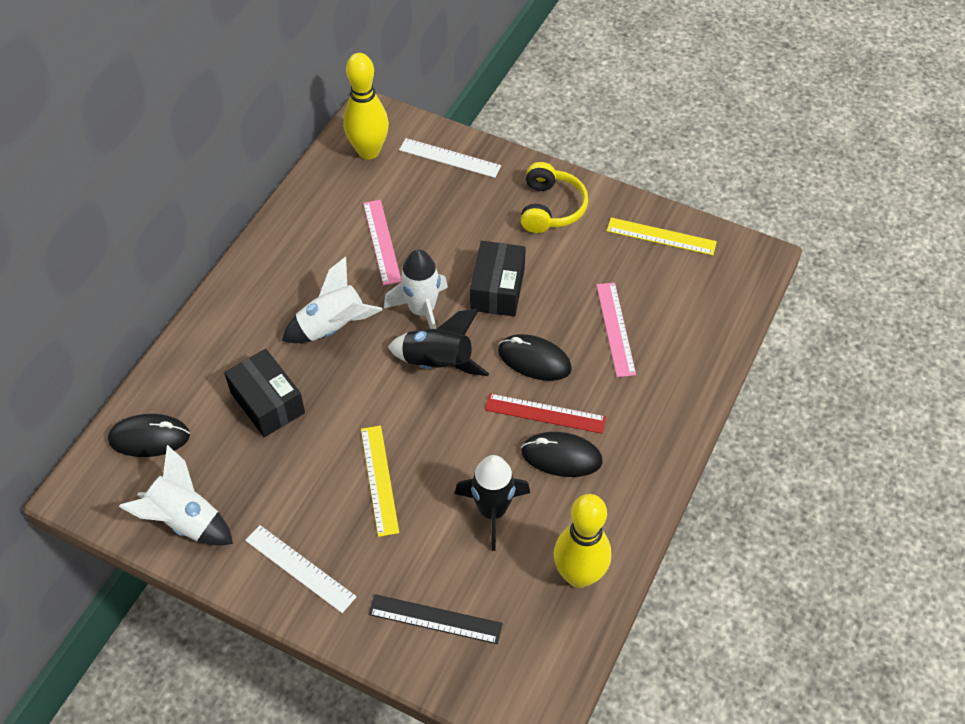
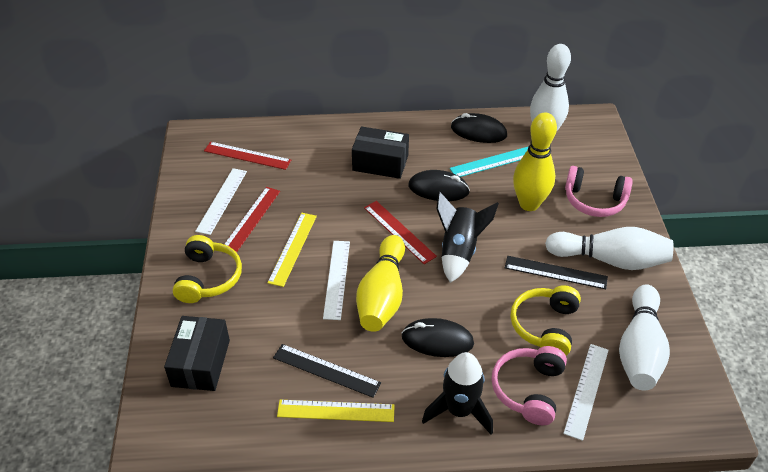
black ruler: [368,594,503,644] = 1 -> [273,344,381,398] [505,256,608,289] = 2
pink headphones: none = 0 -> [491,346,567,425] [565,166,633,217] = 2
pink ruler: [363,200,401,285] [596,282,636,377] = 2 -> none = 0
red ruler: [485,393,606,434] = 1 -> [204,142,291,170] [224,187,280,253] [364,201,437,264] = 3
turquoise ruler: none = 0 -> [450,146,529,177] = 1
white bowling pin: none = 0 -> [530,44,571,131] [545,227,674,270] [619,284,670,391] = 3
white rocket: [119,445,233,546] [282,257,383,343] [384,249,448,329] = 3 -> none = 0
white ruler: [245,525,357,613] [399,138,501,178] = 2 -> [195,168,247,235] [323,241,350,320] [563,344,609,441] = 3
yellow headphones: [521,162,588,233] = 1 -> [173,235,242,303] [510,285,581,356] = 2

